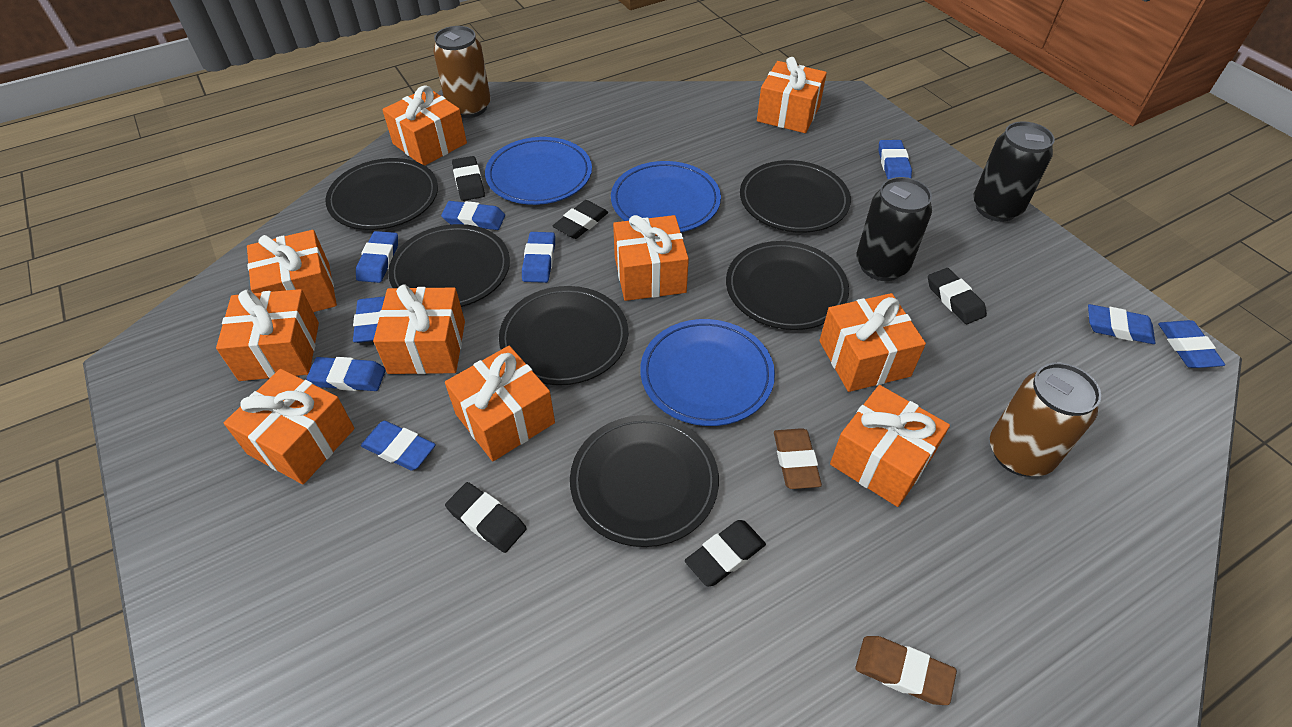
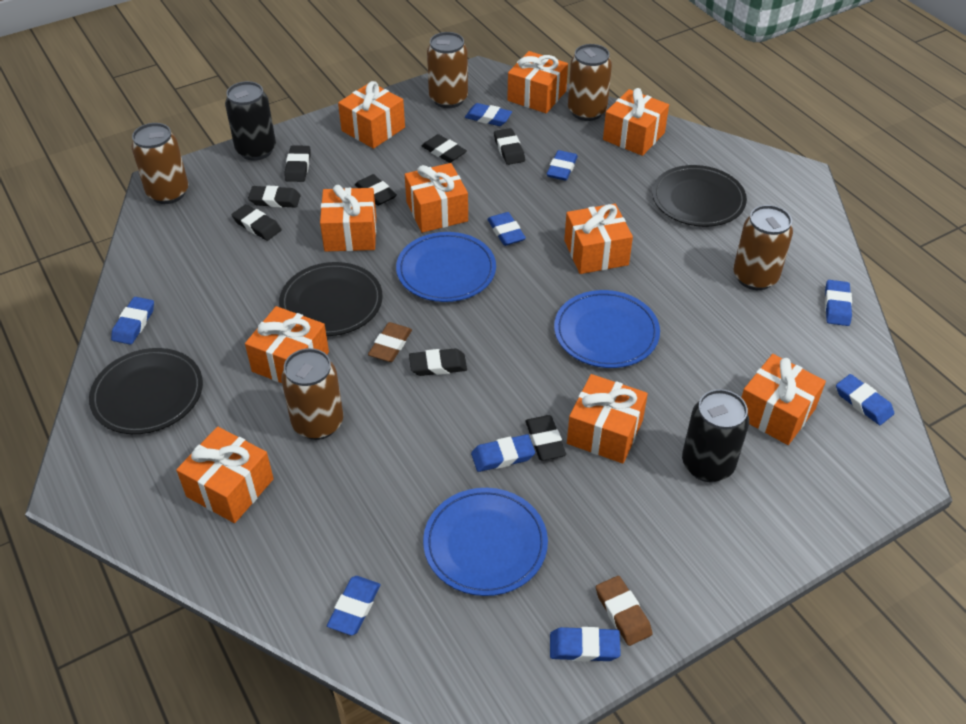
black eraser: [445,482,527,553] [452,156,485,201] [553,200,608,239] [685,520,766,587] [928,268,987,324] = 5 -> [231,204,281,241] [248,186,301,208] [285,145,311,182] [355,174,397,206] [409,348,467,376] [422,134,467,163] [494,128,525,165] [525,415,566,461] = 8
black plate: [325,158,438,230] [388,224,510,307] [499,286,628,385] [570,415,719,547] [726,241,849,330] [740,160,851,233] = 6 -> [89,348,203,434] [279,262,383,336] [652,165,747,227] = 3
brown can: [433,26,491,118] [990,363,1101,476] = 2 -> [132,123,188,204] [281,348,343,440] [427,32,468,108] [568,44,612,121] [733,205,793,290] = 5

